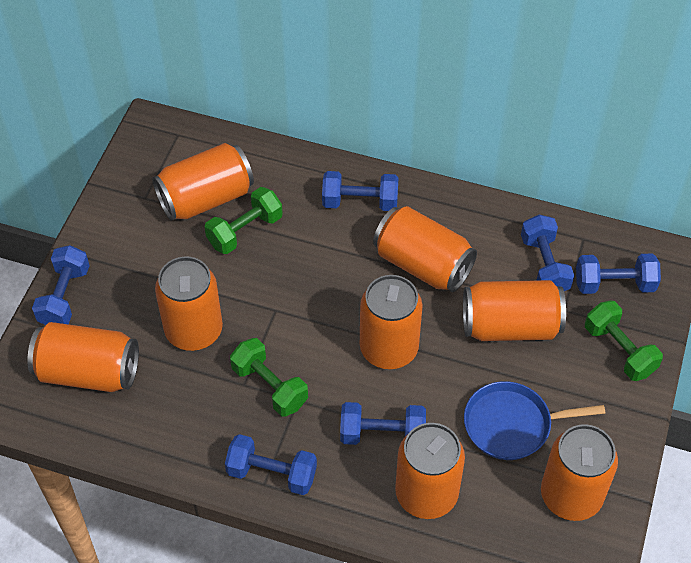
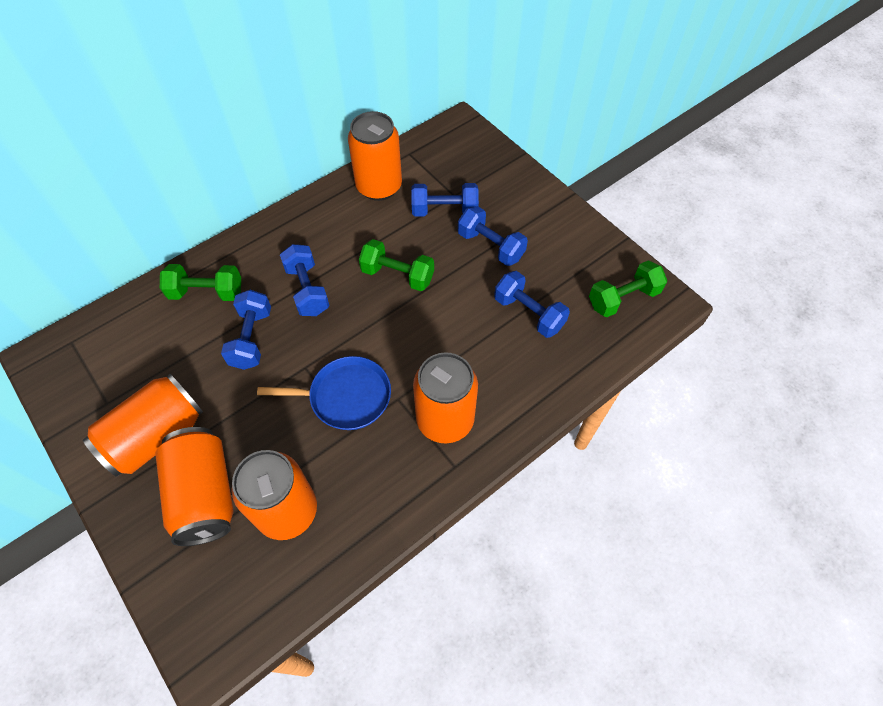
blue dumbbell: [32,245,90,325] [225,434,317,495] [322,171,399,211] [340,402,426,445] [521,215,574,291] [576,254,661,294] = 6 -> [221,290,271,370] [280,244,330,316] [411,183,479,217] [458,206,528,266] [494,271,570,338] = 5
orange can: [27,322,139,392] [152,143,254,221] [155,256,223,351] [360,275,423,369] [373,206,477,292] [395,423,465,519] [463,280,566,341] [541,424,618,521] = 8 -> [83,374,203,477] [155,427,234,546] [231,450,317,540] [348,111,402,201] [413,352,478,444] = 5

